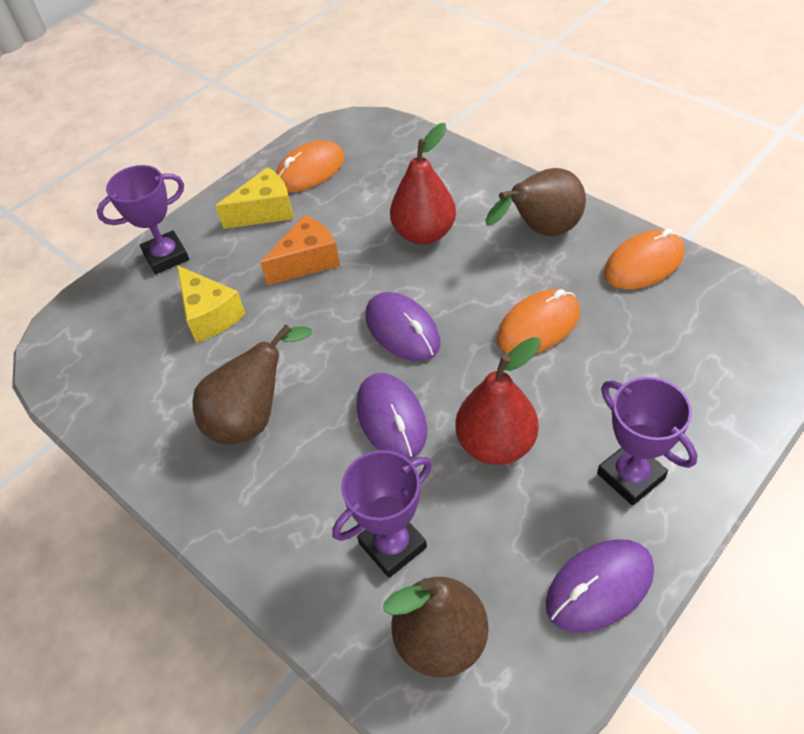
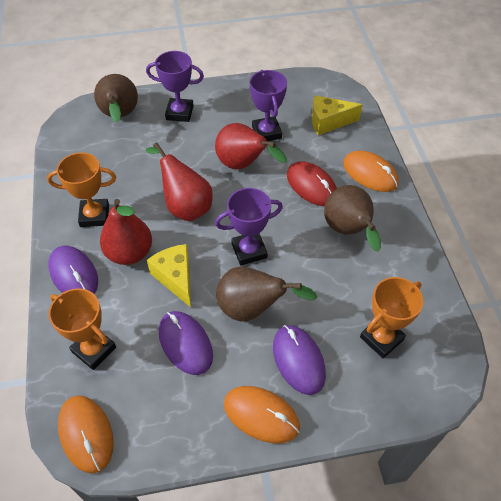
orange cheese: [260,215,340,285] = 1 -> none = 0
orange trophy: none = 0 -> [47,153,116,227] [49,288,116,370] [360,277,423,358] = 3
red mouse: none = 0 -> [287,161,337,206] = 1
red pear: [390,123,456,245] [455,337,541,465] = 2 -> [100,199,152,265] [146,142,213,221] [215,123,287,169] = 3

